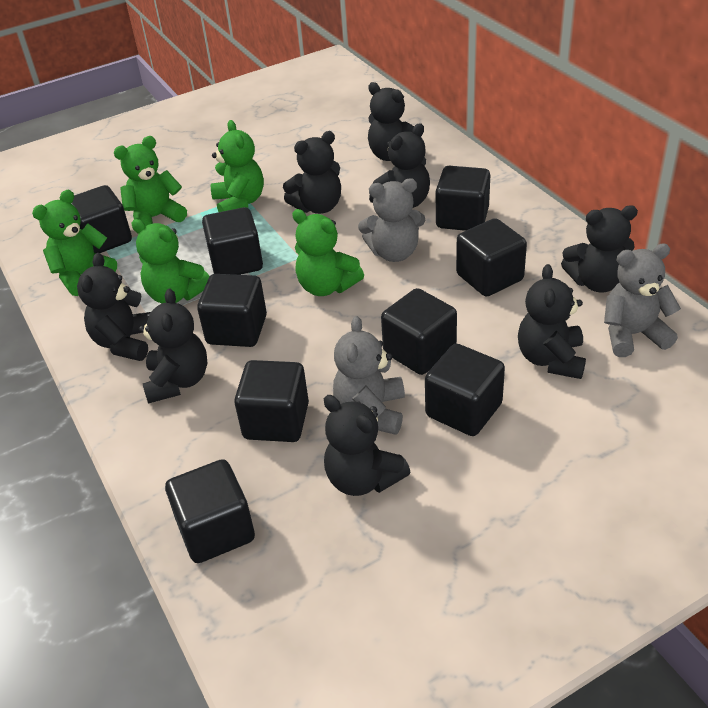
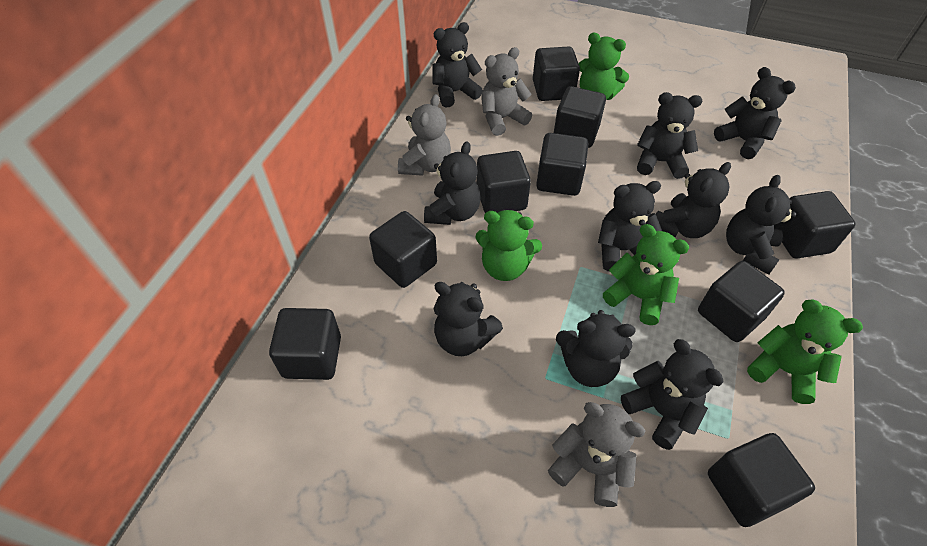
black teddy bear: [77,253,151,361] [139,289,207,404] [283,131,341,214] [324,395,410,496] [368,82,425,161] [369,123,430,208] [518,264,586,379] [561,205,638,292] = 8 -> [424,141,481,225] [432,22,483,107] [433,282,503,356] [556,310,636,387] [598,181,662,271] [621,339,724,450] [637,92,702,179] [656,162,731,238] [714,67,796,159] [726,175,796,274] = 10
green teddy bear: [32,190,117,296] [114,136,187,226] [131,219,210,304] [211,120,264,212] [292,209,364,296] = 5 -> [475,210,542,281] [578,32,629,100] [603,224,690,325] [747,300,863,404] = 4

